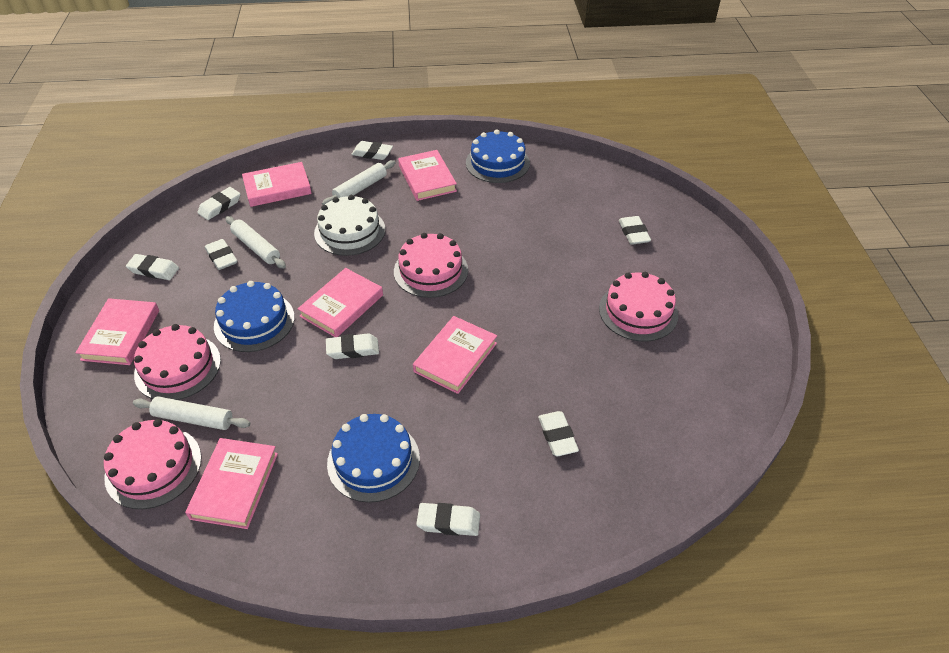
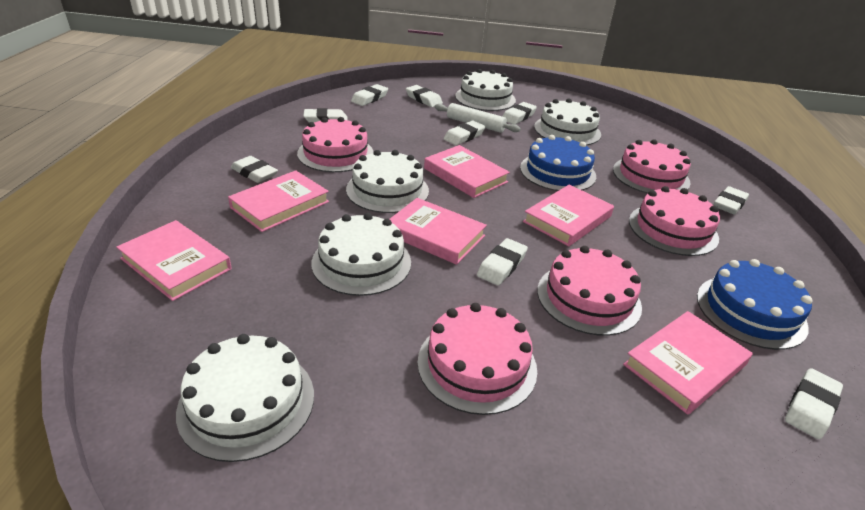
blue cake: [214,281,295,352] [327,414,420,503] [466,130,530,183] = 3 -> [520,135,596,191] [697,259,813,350] = 2
pink cake: [104,419,202,509] [134,324,221,400] [394,233,468,298] [599,272,678,342] = 4 -> [297,117,374,172] [417,303,537,415] [537,246,642,336] [613,139,691,194] [629,186,720,256] = 5
white cake: [314,195,385,256] = 1 -> [176,334,314,462] [311,213,411,296] [346,150,429,213] [455,69,516,111] [534,98,601,145] = 5
white eraser: [126,254,179,280] [197,187,240,220] [205,239,237,270] [326,333,379,359] [351,141,393,160] [417,503,480,536] [538,411,579,456] [619,216,651,245] = 8 -> [231,156,278,183] [303,108,348,123] [351,84,388,106] [406,85,443,107] [444,121,485,145] [477,238,528,285] [502,102,537,125] [714,186,749,214] [785,368,843,439] = 9
white rolling pin: [133,396,250,430] [225,216,286,268] [322,160,395,205] = 3 -> [435,103,521,133] = 1

